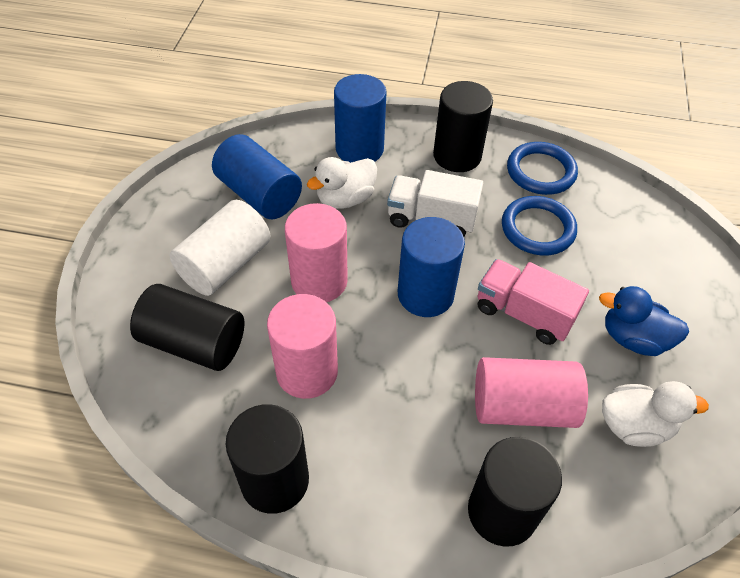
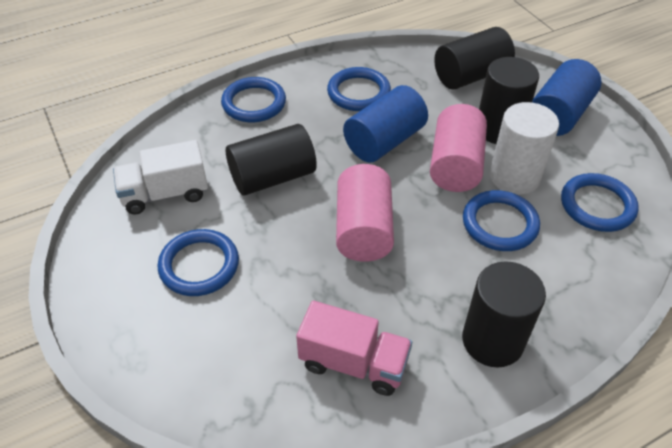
blue cylinder: [212,134,302,219] [334,74,387,163] [398,217,465,317] = 3 -> [343,85,428,163] [532,59,602,136] = 2
blue duck: [599,286,689,356] = 1 -> none = 0
blue ring: [502,196,577,255] [507,142,578,195] = 2 -> [158,229,239,296] [221,77,286,122] [327,67,391,111] [463,190,540,251] [561,173,639,232] = 5
pink cylinder: [267,294,338,399] [285,203,348,302] [475,357,588,428] = 3 -> [336,164,394,262] [430,104,487,192] = 2
white duck: [307,157,377,209] [602,381,709,447] = 2 -> none = 0

